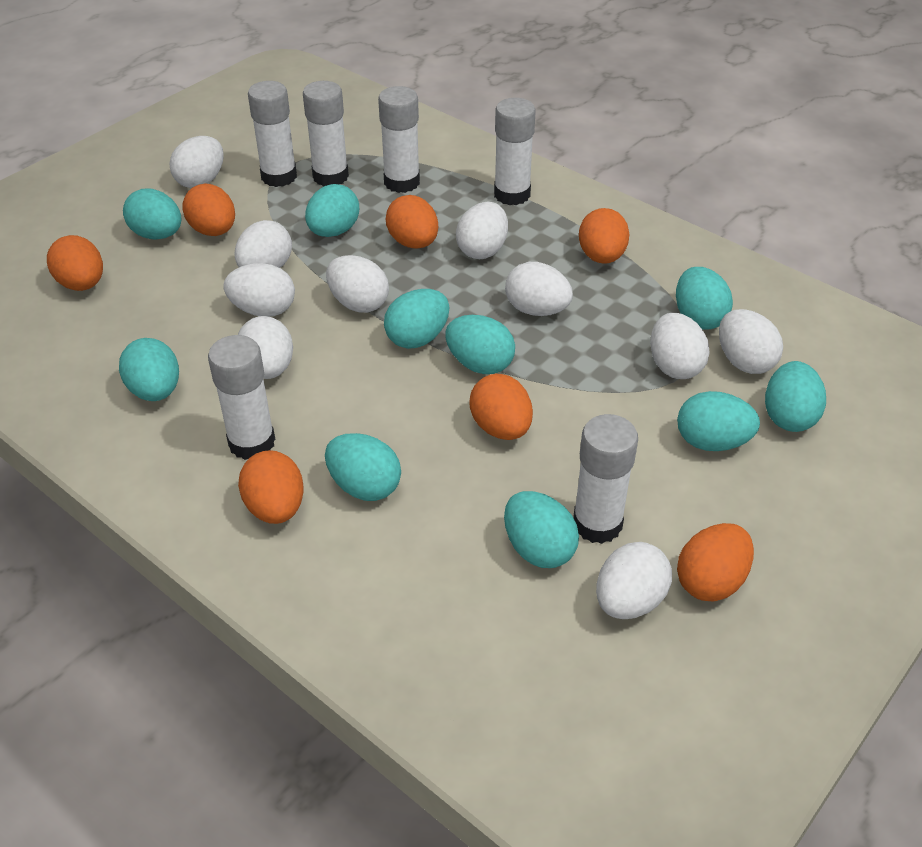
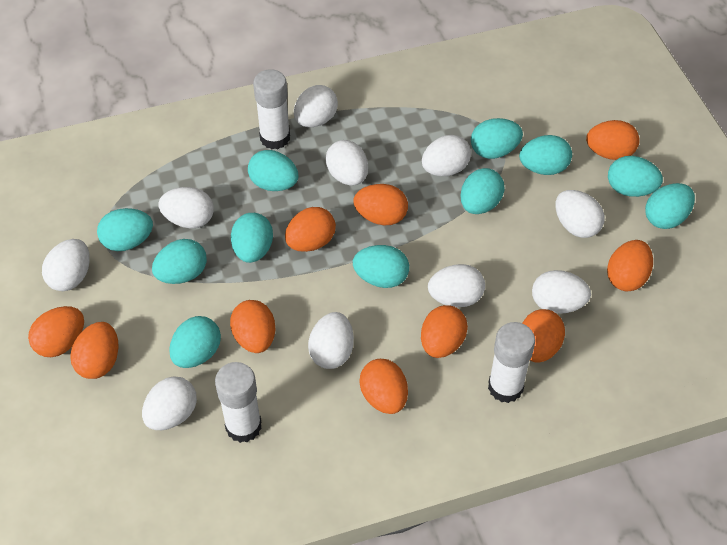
orange egg: [47,235,103,291] [182,184,235,236] [238,450,304,524] [386,195,438,249] [469,374,533,440] [579,208,629,264] [677,523,754,602] = 7 -> [28,306,84,357] [70,322,118,379] [230,300,276,353] [285,207,336,252] [354,184,408,225] [360,359,408,414] [421,305,468,358] [522,309,565,363] [586,120,640,160] [607,240,653,291] = 10
turquoise egg: [119,338,179,401] [123,189,181,240] [305,184,359,237] [325,433,401,501] [384,289,449,349] [445,315,515,374] [504,491,579,568] [676,267,733,329] [677,391,760,451] [765,361,826,432] = 10 -> [97,208,153,251] [152,239,207,284] [169,316,221,368] [231,213,273,263] [248,150,298,191] [353,245,409,288] [460,168,505,214] [471,118,523,159] [519,135,572,175] [608,156,663,197] [645,183,695,229] = 11
white glue stick: [208,335,275,460] [248,81,297,187] [303,81,349,187] [378,86,420,193] [494,98,536,205] [573,414,638,544] = 6 -> [215,362,262,443] [253,69,290,149] [488,322,535,403] = 3

